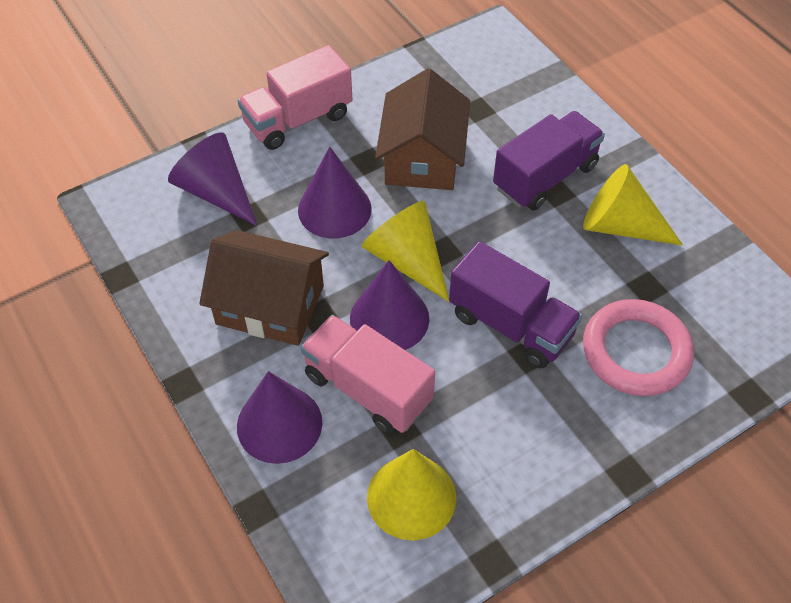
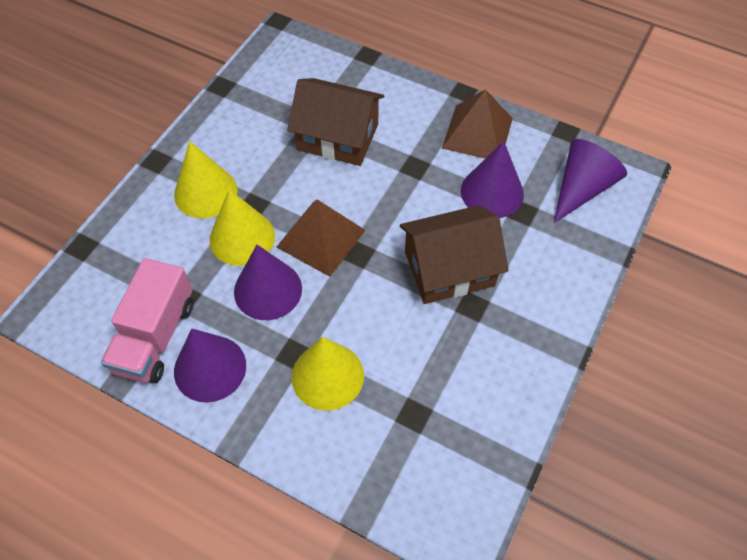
brown pyramid: none = 0 -> [277,199,365,277] [442,89,513,158] = 2
pink ring: [583,299,694,396] = 1 -> none = 0
pink truck: [238,45,352,150] [301,315,435,434] = 2 -> [101,258,193,383] = 1
purple truck: [449,241,582,368] [493,111,605,211] = 2 -> none = 0

